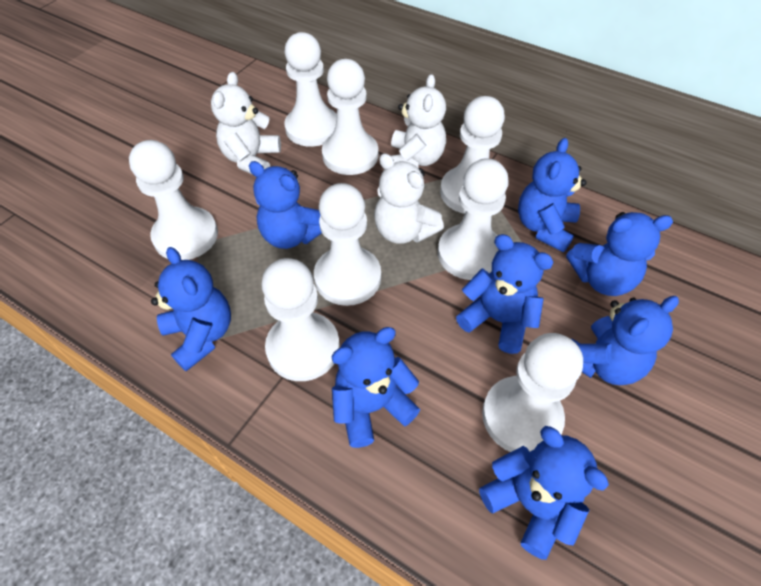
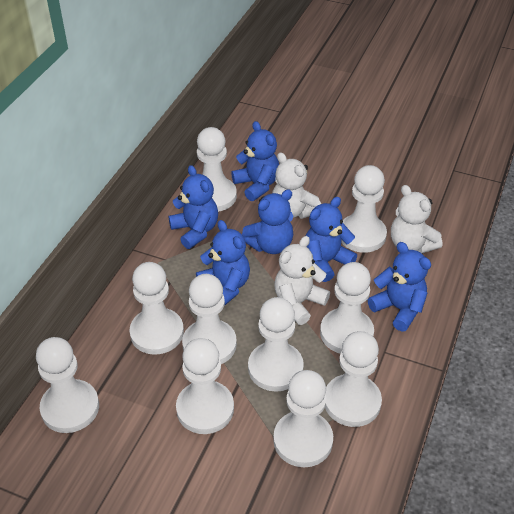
blue teddy bear: [151,247,231,371] [249,161,322,249] [332,327,421,448] [456,234,554,354] [479,426,609,560] [518,138,586,252] [566,212,673,296] [571,296,679,385] = 8 -> [168,165,218,249] [196,220,250,306] [231,121,279,201] [242,189,293,254] [306,197,357,282] [368,242,431,332] = 6
white pawn: [129,140,218,260] [261,258,340,381] [284,32,337,147] [314,183,381,306] [322,59,378,175] [438,158,509,280] [440,96,505,214] [482,333,583,452] = 8 -> [36,337,99,433] [130,262,184,355] [176,338,234,434] [182,274,237,364] [197,127,237,212] [248,297,304,392] [273,370,333,467] [320,262,374,353] [325,331,382,427] [341,165,387,253] = 10

